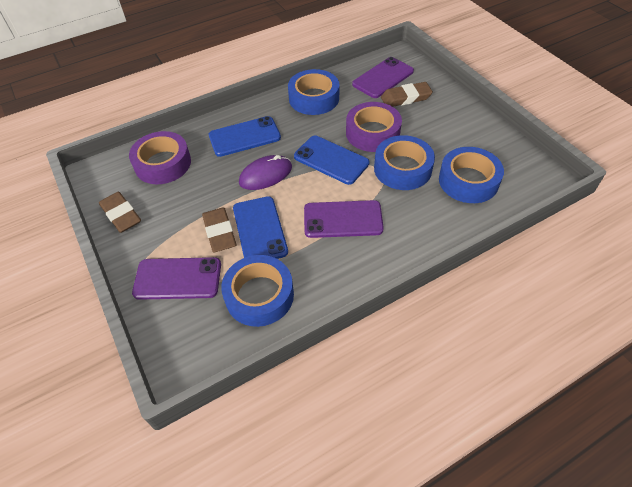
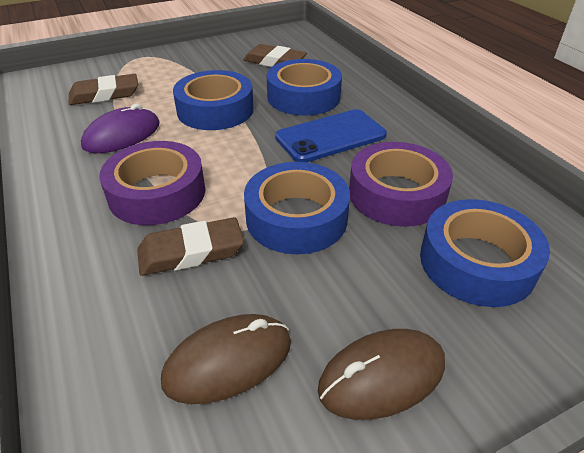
blue phone: [209,116,281,157] [233,196,288,259] [294,136,369,185] = 3 -> [275,109,387,162] = 1
brown mouse: none = 0 -> [161,314,291,404] [318,329,445,420] = 2
purple phone: [132,257,221,300] [304,200,384,238] [352,57,414,98] = 3 -> none = 0

